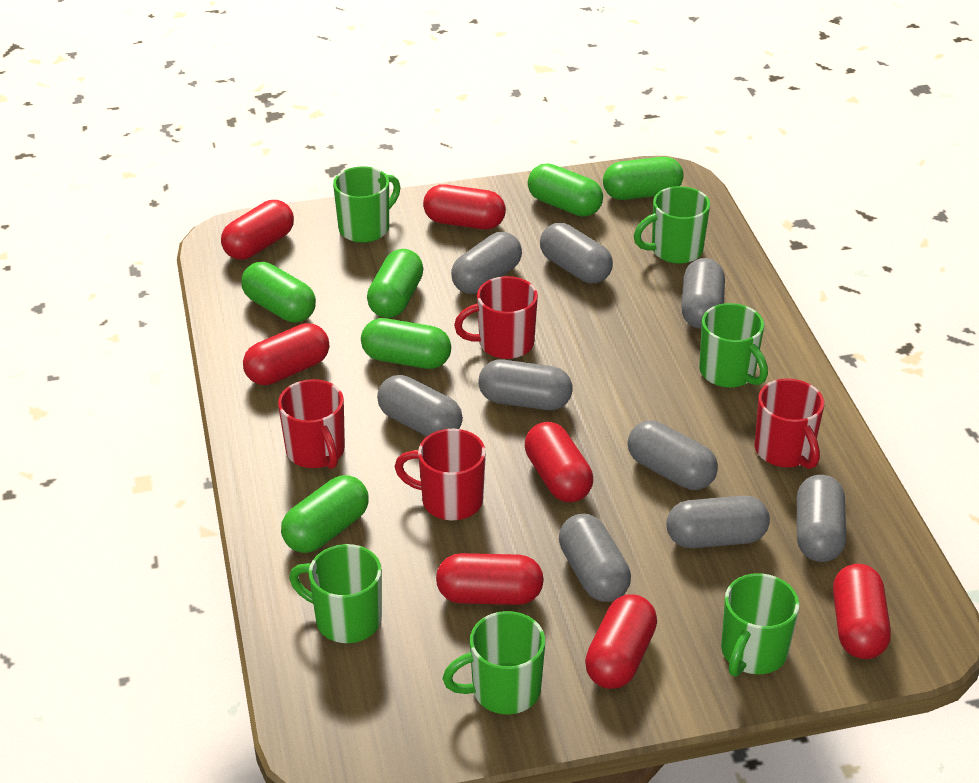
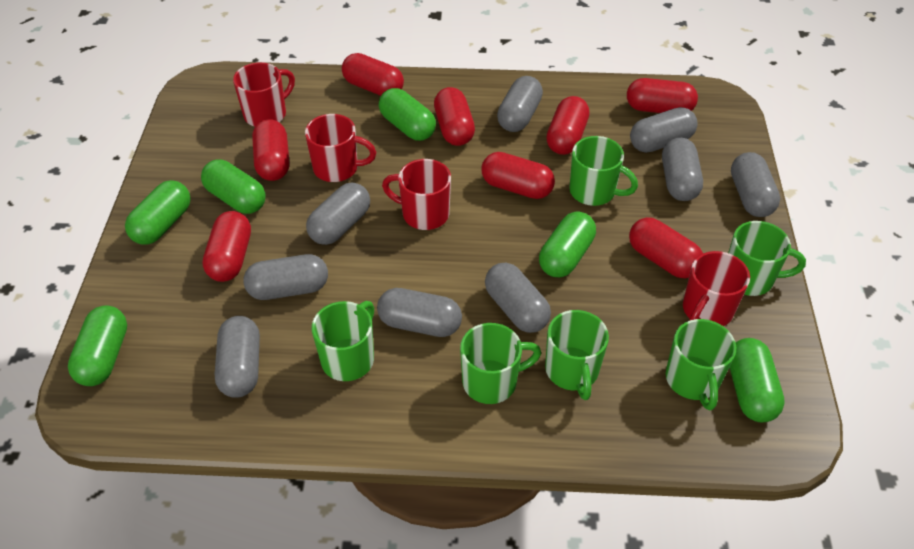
red capsule: [221,200,294,260] [243,323,329,385] [423,184,506,229] [436,553,544,605] [525,422,593,502] [585,594,657,689] [833,564,891,659] = 7 -> [202,211,251,282] [252,119,289,181] [342,53,404,96] [434,87,475,146] [481,152,555,199] [546,96,589,155] [627,78,698,113] [629,217,703,279] = 8

